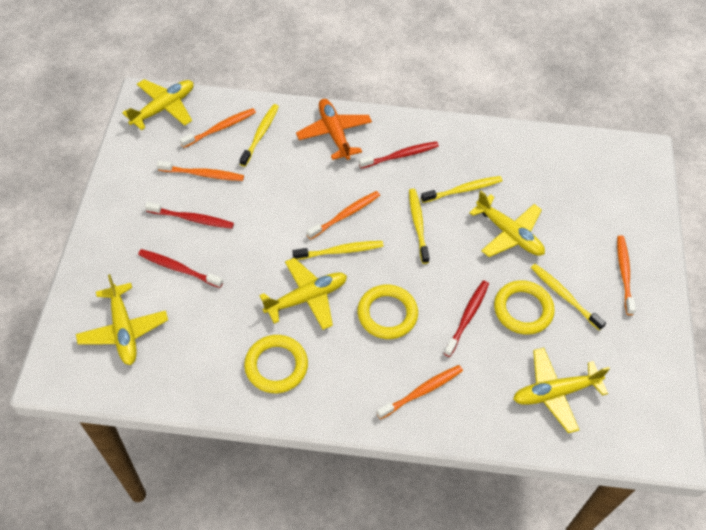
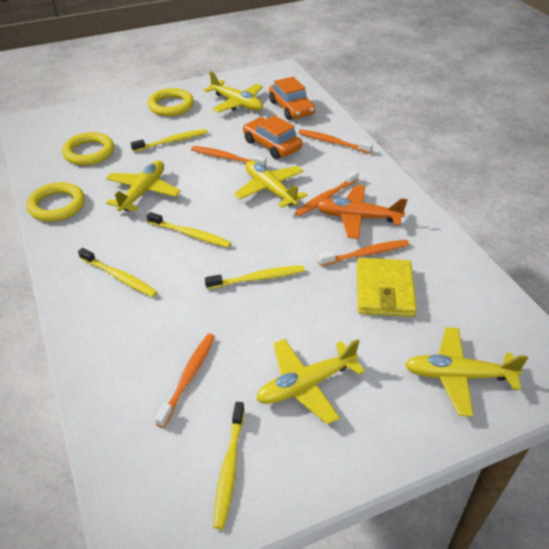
orange car: none = 0 -> [243,115,303,159] [269,77,315,120] = 2
red toothbrush: [138,249,223,288] [145,202,234,229] [359,141,439,169] [444,280,489,357] = 4 -> none = 0
yellow wallet: none = 0 -> [357,258,417,317] = 1

